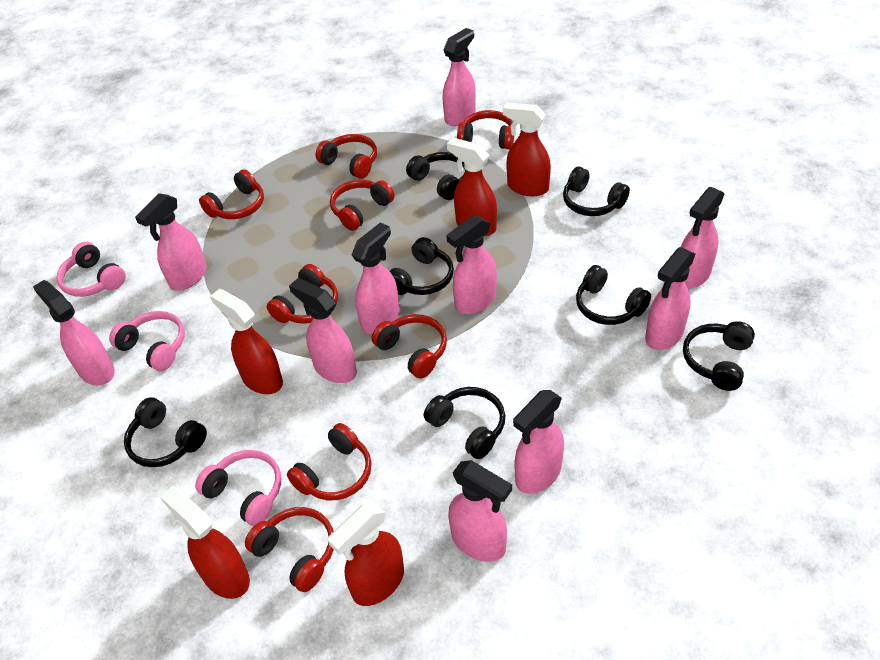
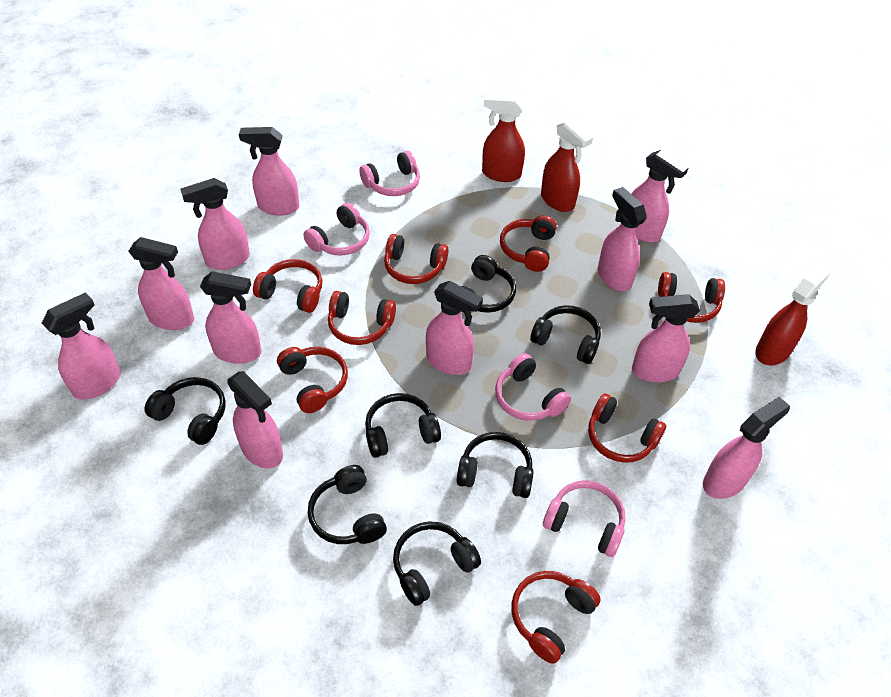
pink headphones: [56,242,126,297] [109,311,185,371] [195,450,281,526] = 3 -> [303,203,370,255] [359,151,420,196] [495,353,571,421] [543,480,626,557] = 4
pink spray bottle: [33,280,115,385] [135,193,207,291] [289,278,357,383] [352,222,399,334] [443,28,476,126] [446,215,497,314] [448,460,512,562] [513,390,564,494] [645,247,696,350] [681,187,725,289] = 10 -> [42,292,121,400] [129,237,194,330] [180,178,250,270] [200,271,262,364] [227,371,283,468] [239,127,299,216] [426,281,483,375] [598,187,647,291] [631,150,689,243] [632,294,700,382] [703,397,790,499] = 11
red spray bottle: [160,486,250,599] [210,289,283,394] [327,503,404,606] [447,138,497,236] [503,102,551,196] = 5 -> [482,94,525,182] [541,119,593,212] [755,263,831,365] = 3

